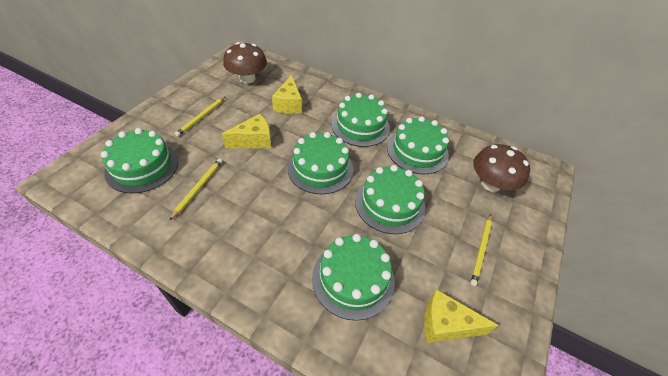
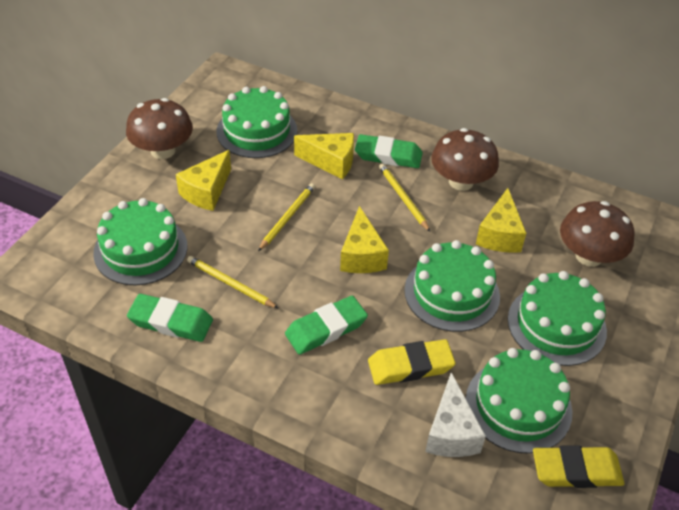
brown mushroom: [223,42,267,83] [473,144,530,192] = 2 -> [126,98,193,159] [431,128,499,191] [560,201,635,267] = 3
green cake: [101,128,179,194] [287,132,353,194] [312,234,395,321] [332,93,390,147] [355,165,425,234] [387,116,449,174] = 6 -> [93,198,187,286] [217,86,297,158] [404,240,500,332] [466,348,572,454] [508,271,607,366] = 5
green eraser: none = 0 -> [127,294,213,342] [285,296,368,355] [355,134,423,168] = 3
white cheese: none = 0 -> [425,372,486,457] = 1
yellow cheese: [222,114,271,148] [272,75,302,114] [424,289,499,343] = 3 -> [176,150,231,211] [294,133,354,179] [340,206,389,273] [476,188,526,253] = 4
yellow eraser: none = 0 -> [368,339,456,385] [533,445,625,488] = 2

